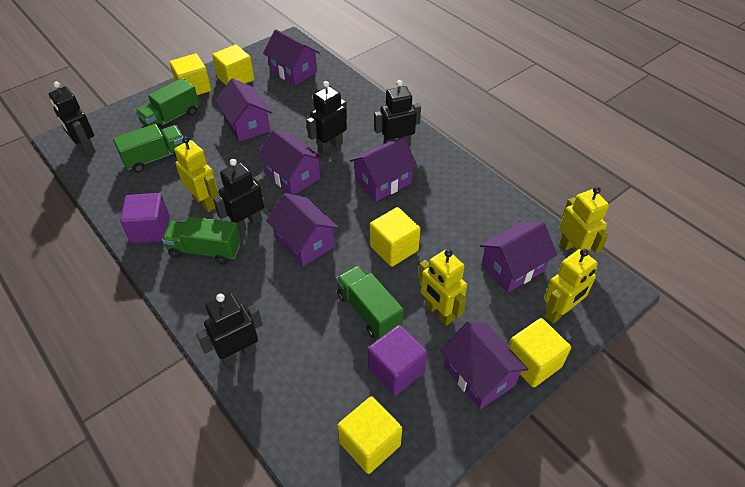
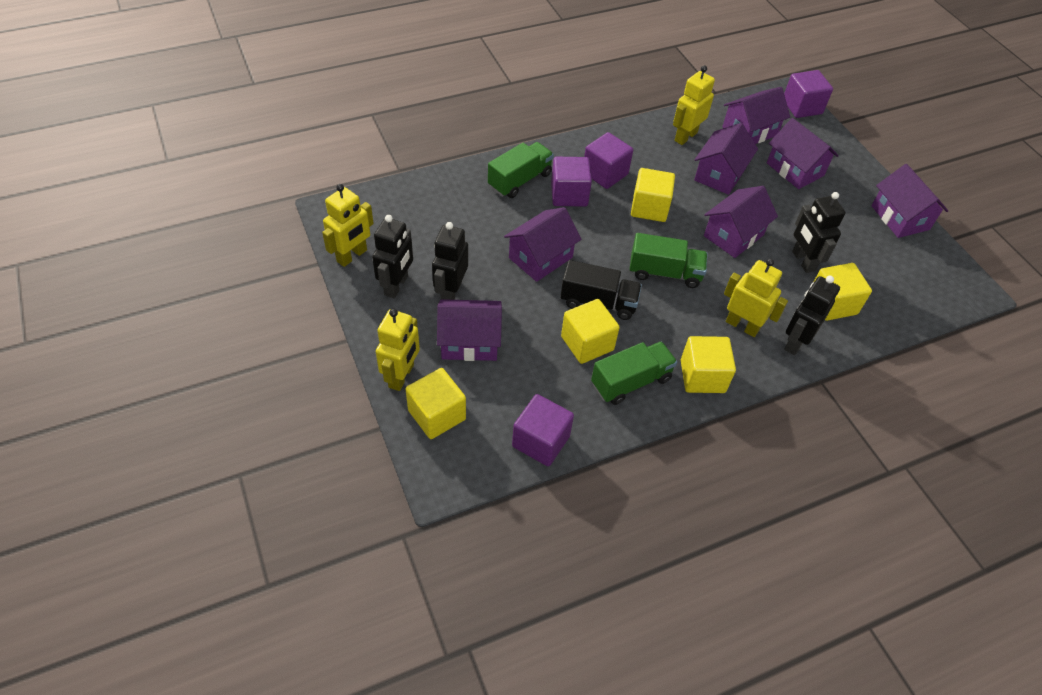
black robot: [49,82,96,156] [196,293,263,366] [213,159,266,234] [306,81,347,155] [374,80,421,147] = 5 -> [372,215,413,298] [432,222,468,300] [784,276,840,355] [792,192,845,273] = 4
black truck: none = 0 -> [561,260,642,320] = 1
green truck: [113,124,184,172] [135,78,199,131] [162,216,241,264] [336,266,404,339] = 4 -> [488,142,554,198] [591,341,677,405] [630,233,708,288] = 3
purple cube: [120,193,170,244] [368,325,428,396] = 2 -> [512,394,574,466] [551,157,592,207] [584,132,633,189] [784,70,833,118] = 4

